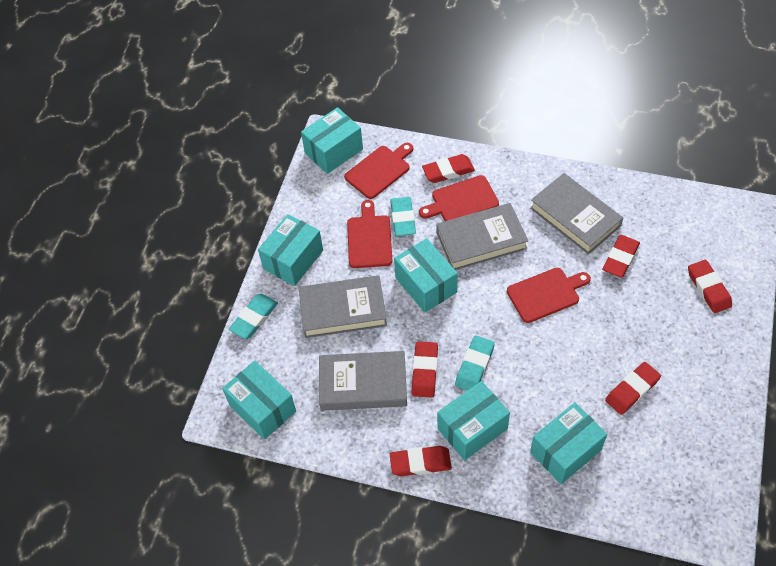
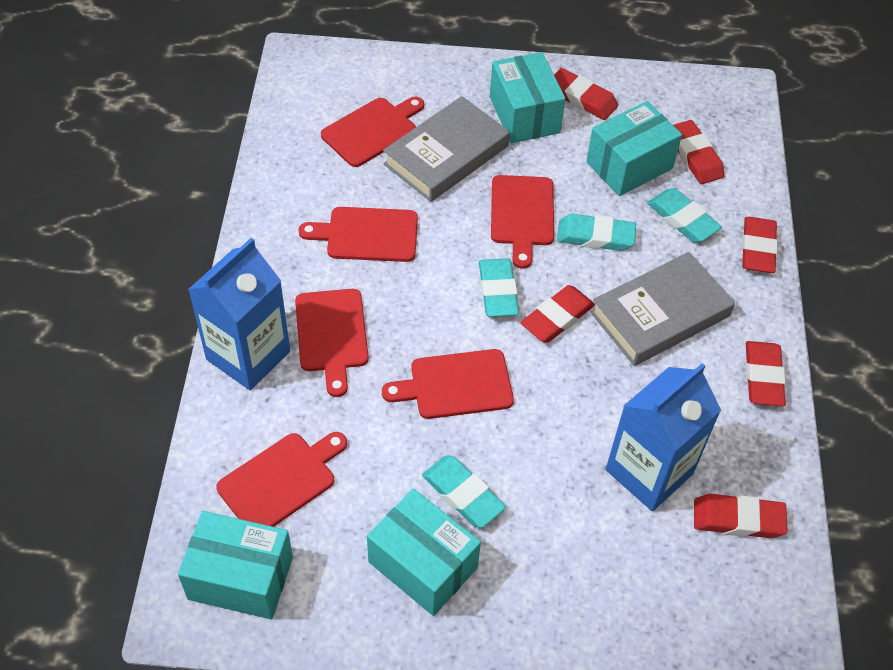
blue carton: none = 0 -> [188,238,290,390] [606,363,721,511] = 2
grey book: [299,275,387,338] [319,351,407,411] [436,203,528,270] [530,173,623,254] = 4 -> [383,96,510,202] [590,252,735,366] = 2
red cutting board: [344,143,413,199] [347,200,393,268] [419,175,499,221] [507,268,591,323] = 4 -> [216,432,347,527] [295,289,369,397] [299,207,418,262] [321,97,424,167] [382,349,514,419] [491,175,554,269] = 6
turquoise box: [222,361,296,440] [258,214,323,286] [301,107,363,174] [394,238,458,312] [437,381,510,461] [530,403,607,484] = 6 -> [178,511,293,619] [367,489,481,616] [490,52,566,143] [586,101,682,196] = 4
turquoise eraser: [229,294,278,339] [390,197,416,236] [455,335,495,391] = 3 -> [422,455,506,528] [479,258,519,317] [557,214,636,251] [647,188,722,243] = 4

